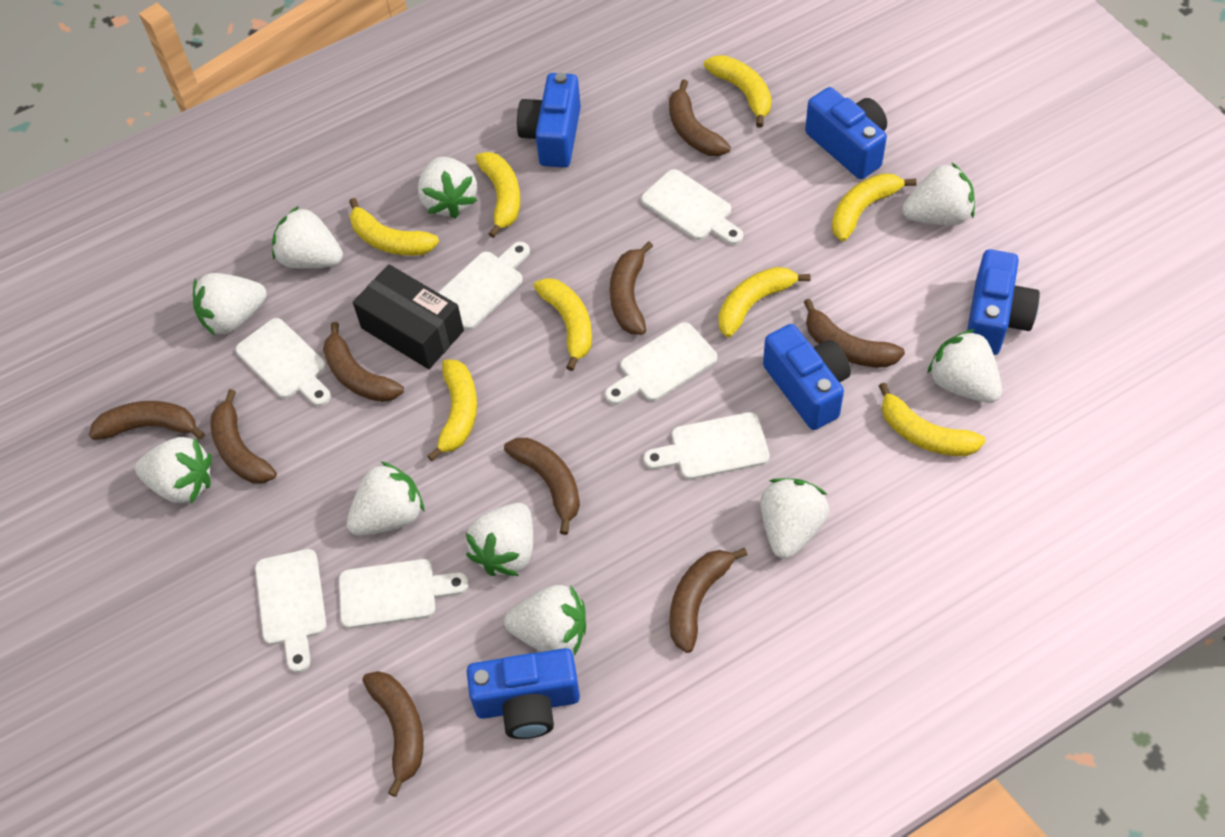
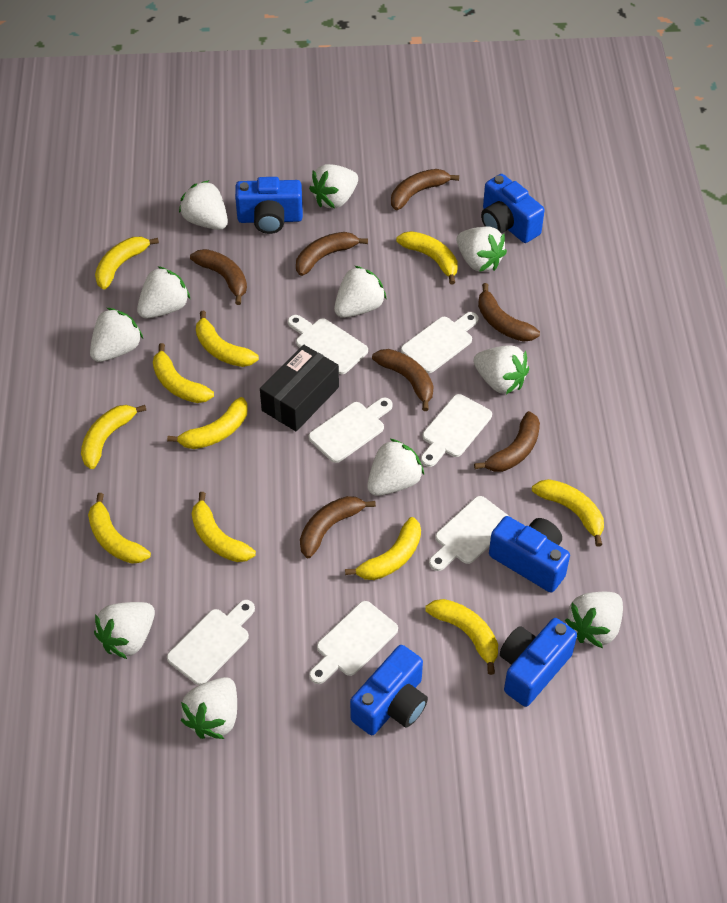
brown banana: [89,401,205,440] [210,389,277,484] [323,322,404,402] [362,671,424,797] [504,438,580,535] [610,241,653,335] [669,79,731,156] [670,548,747,653] [804,299,905,368] = 9 -> [190,249,247,305] [296,232,368,276] [300,496,376,558] [372,349,434,411] [391,169,459,210] [474,411,540,472] [478,283,540,342] = 7
white strawberry: [135,437,212,503] [193,273,267,335] [272,206,343,269] [347,461,424,536] [418,157,478,219] [466,503,533,576] [504,585,586,656] [761,478,829,559] [902,163,975,225] [927,329,1002,403] = 10 -> [90,308,143,362] [94,602,155,659] [137,266,190,318] [179,180,228,230] [181,677,237,739] [309,164,358,209] [334,266,387,318] [367,438,424,496] [457,226,507,272] [473,345,529,394] [565,592,623,648] = 11
yellow banana: [349,198,439,256] [427,359,477,461] [475,152,520,238] [534,278,592,371] [704,55,772,128] [718,267,811,338] [832,173,917,242] [879,383,986,456] = 8 -> [81,405,146,469] [88,493,151,564] [95,237,159,290] [153,343,214,403] [167,397,248,449] [191,492,256,562] [196,311,259,367] [345,517,421,580] [396,231,458,285] [425,599,498,675] [532,479,604,547] = 11

